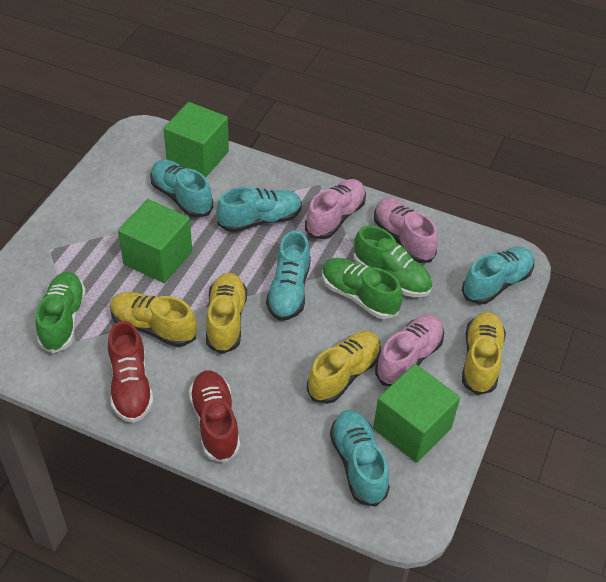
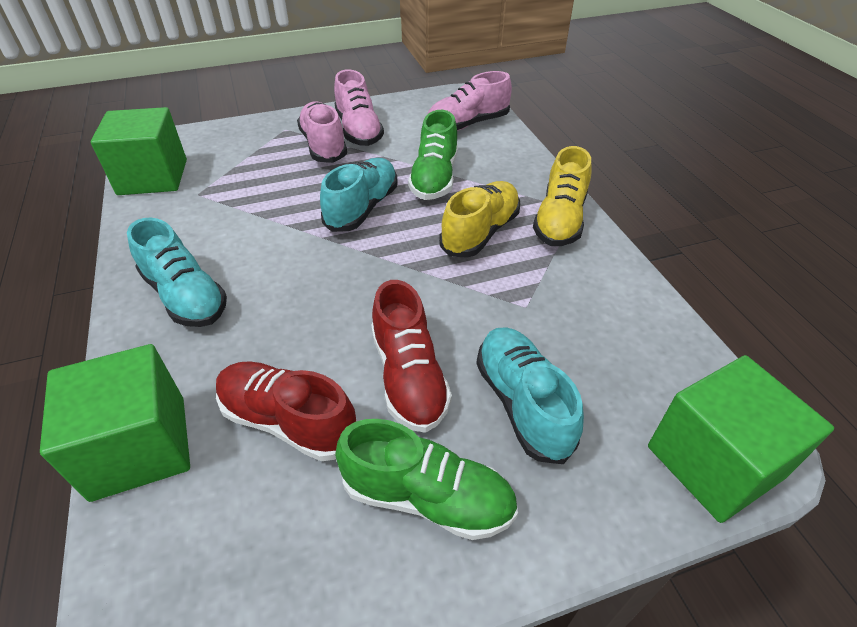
green shoe: [35,272,86,354] [322,258,403,319] [353,225,432,297] = 3 -> [335,419,518,540] [408,110,458,200] = 2
turquoise shoe: [150,160,213,218] [217,187,302,232] [266,231,311,321] [330,410,390,507] [462,247,534,304] = 5 -> [127,218,227,327] [320,158,397,232] [476,327,584,464] = 3
yellow shoe: [110,292,197,347] [206,273,247,354] [307,331,381,404] [462,312,506,395] = 4 -> [439,181,520,258] [533,146,591,246] = 2

